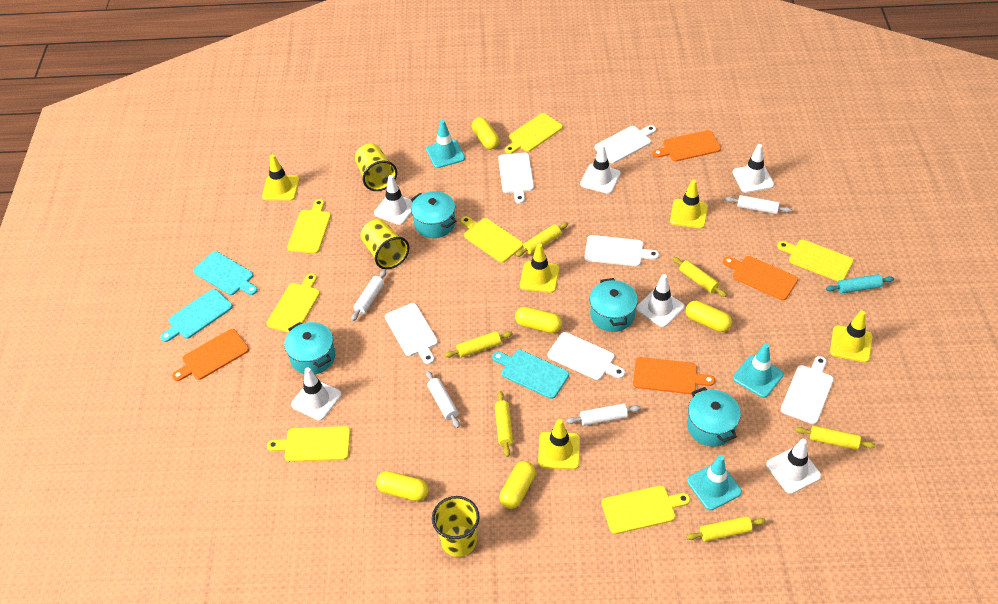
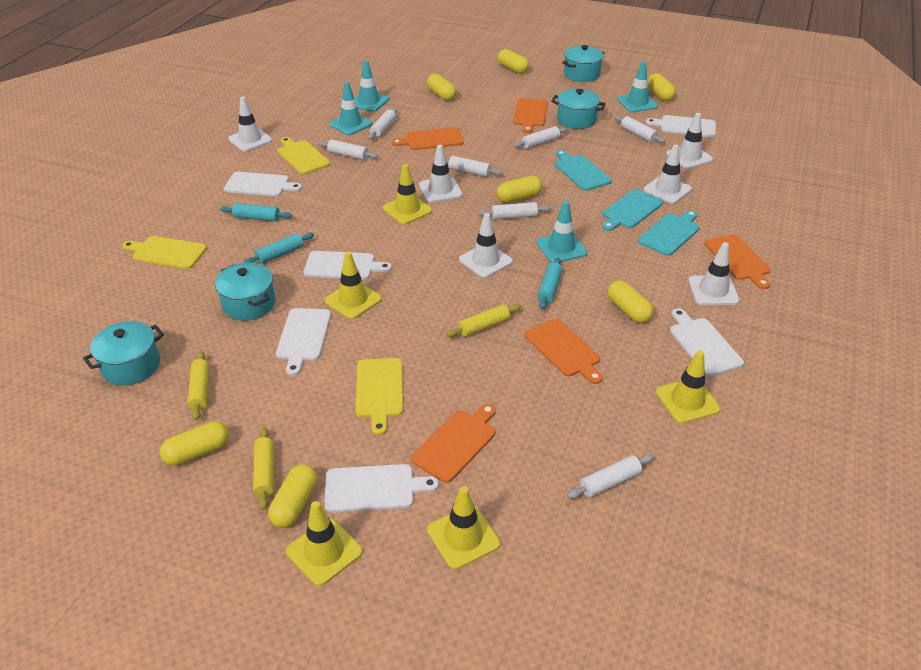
orange cutting board: [172,329,249,381] [633,357,715,394] [652,130,721,161] [723,256,798,300] = 4 -> [392,127,464,150] [411,404,496,483] [513,98,548,133] [525,319,603,384] [705,234,770,289] = 5
turquoise rolling pin: [826,274,894,294] = 1 -> [220,203,292,221] [244,233,314,264] [537,258,562,310] = 3
turquoise traffic cone: [426,120,465,168] [687,455,742,510] [733,343,784,398] = 3 -> [329,82,372,135] [355,60,389,112] [536,201,587,263] [617,61,658,112] = 4
white rolling pin: [351,270,386,321] [426,371,460,428] [566,403,641,426] [725,195,792,214] = 4 -> [318,140,378,160] [368,108,397,140] [446,156,502,177] [478,202,551,220] [513,126,568,149] [567,454,654,499] [615,116,665,143] = 7
yellow capsule: [376,471,428,501] [472,117,499,149] [499,461,536,509] [515,307,562,333] [686,301,732,332] = 5 -> [160,421,229,466] [268,464,317,528] [427,74,457,101] [497,176,542,203] [498,49,529,74] [608,280,654,323] [648,73,676,101] = 7
yellow cup: [355,143,397,191] [361,219,409,269] [432,496,480,557] = 3 -> none = 0
yellow cutting board: [267,273,320,333] [267,426,351,462] [287,199,331,254] [461,216,523,263] [505,113,563,154] [602,486,690,534] [777,240,854,281] = 7 -> [122,236,207,269] [277,137,330,174] [356,358,403,435] = 3
yellow rolling pin: [445,331,513,358] [495,391,513,457] [516,222,568,257] [672,257,727,297] [686,516,766,542] [795,425,876,450] = 6 -> [188,351,209,420] [253,427,274,510] [446,304,521,337] = 3

